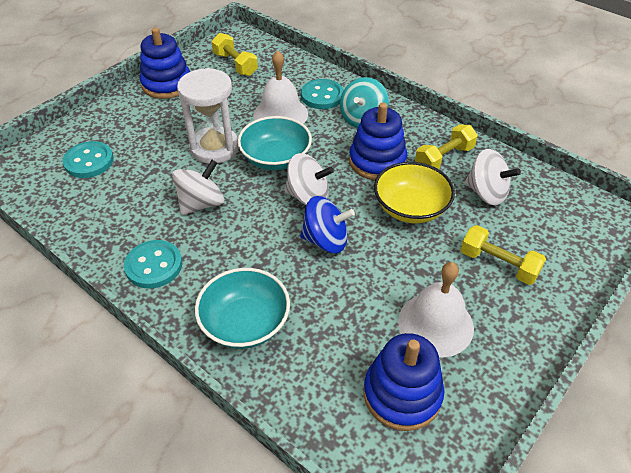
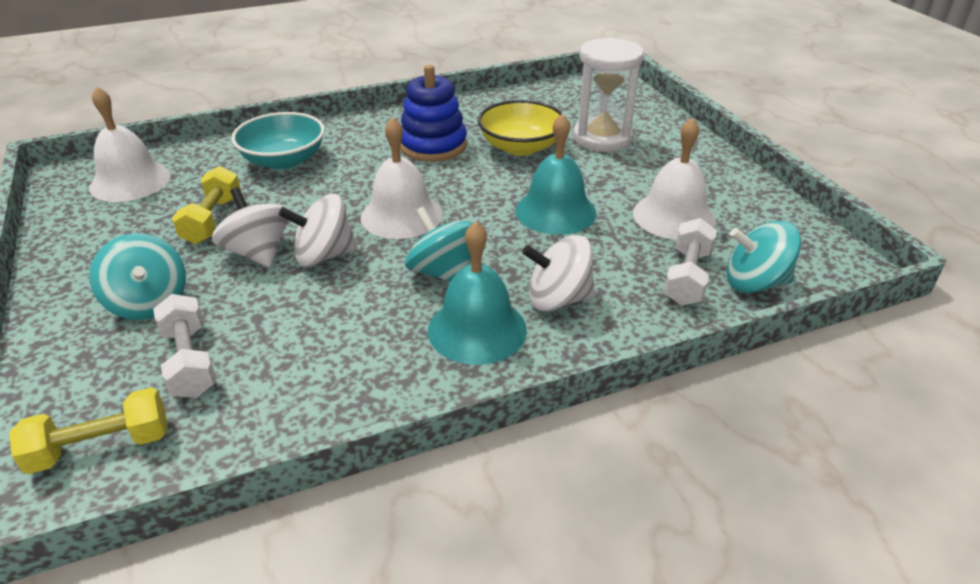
blue spinning top: [300,196,355,253] = 1 -> none = 0
blue stacking toy: [140,28,190,99] [349,103,407,180] [363,333,444,431] = 3 -> [400,65,467,162] = 1
turquoise bell: none = 0 -> [428,221,527,365] [515,113,596,235] = 2
turquoise bowl: [195,268,290,349] [237,116,312,170] = 2 -> [231,112,325,170] = 1
turquoise button: [62,141,114,178] [124,240,182,289] [301,79,344,109] = 3 -> none = 0
turquoise spinning top: [340,77,389,128] = 1 -> [89,233,186,320] [405,206,473,282] [727,221,801,293] = 3
white bell: [253,50,308,124] [398,262,474,357] = 2 -> [89,87,171,202] [361,117,442,239] [633,117,716,240] = 3
white dumbbell: none = 0 -> [153,294,216,398] [664,218,717,306] = 2
yellow dumbbell: [212,33,258,76] [415,124,478,169] [460,225,546,285] = 3 -> [9,388,168,474] [172,166,241,244] = 2

